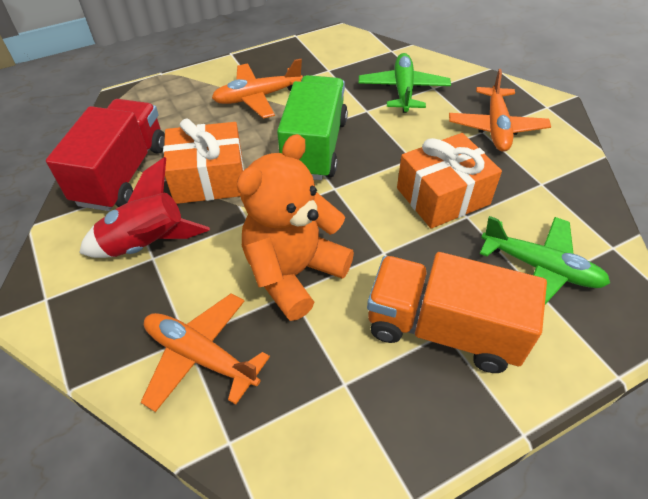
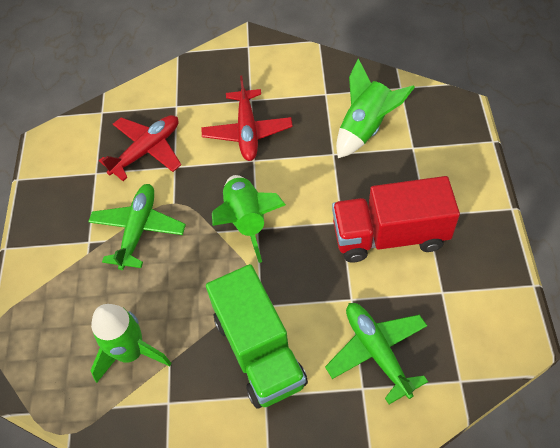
green rocket: none = 0 -> [90,304,171,383] [212,175,286,263] [336,59,415,158] = 3
orange gift: [163,119,244,204] [397,133,502,229] = 2 -> none = 0
orange plane: [141,293,270,412] [212,59,303,119] [449,69,551,152] = 3 -> none = 0
orange teddy bear: [237,134,354,321] = 1 -> none = 0
orange truck: [367,252,547,373] = 1 -> none = 0
red plane: none = 0 -> [99,115,181,181] [201,76,293,161] = 2
red rocket: [79,157,210,258] = 1 -> none = 0

